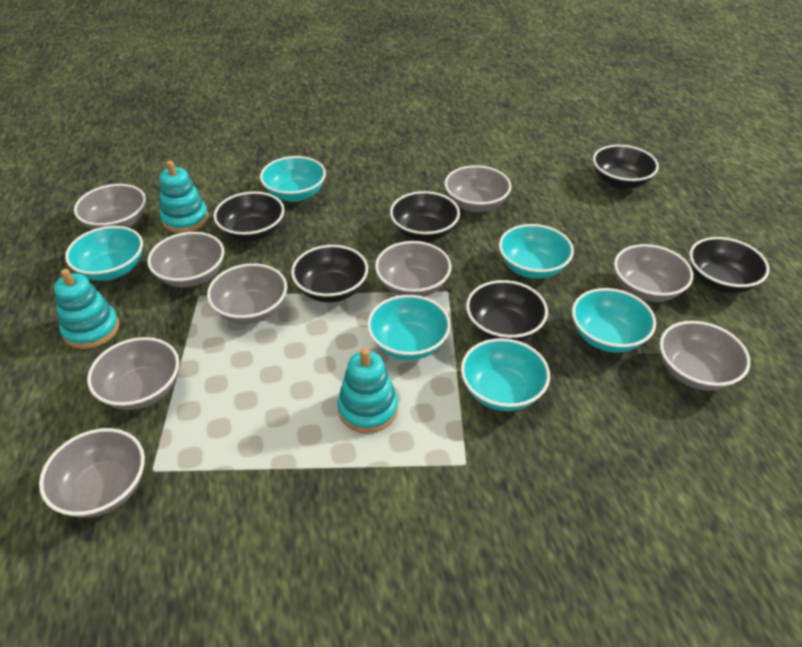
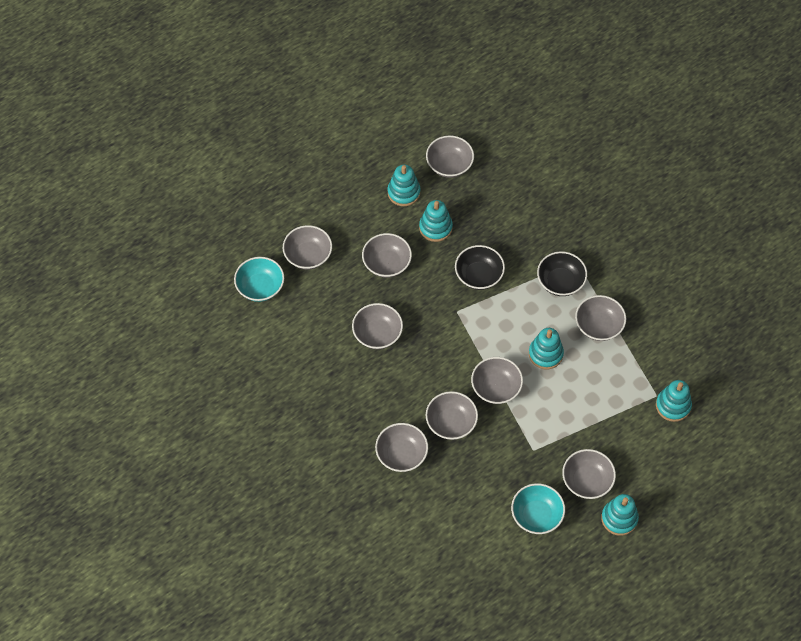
black bowl: [214,191,284,242] [291,245,368,302] [390,191,460,241] [466,280,548,342] [593,145,659,189] [689,237,770,293] = 6 -> [455,245,505,290] [537,251,587,296] = 2
turquoise bowl: [65,226,143,281] [260,156,326,202] [367,295,451,360] [461,338,550,411] [499,224,574,279] [572,288,656,353] = 6 -> [234,257,284,302] [511,483,565,534] = 2
turquoise stacking toy: [54,269,119,349] [160,161,209,233] [337,348,398,433] = 3 -> [387,165,421,206] [419,200,453,242] [529,328,564,369] [601,494,639,536] [656,380,692,422] = 5

